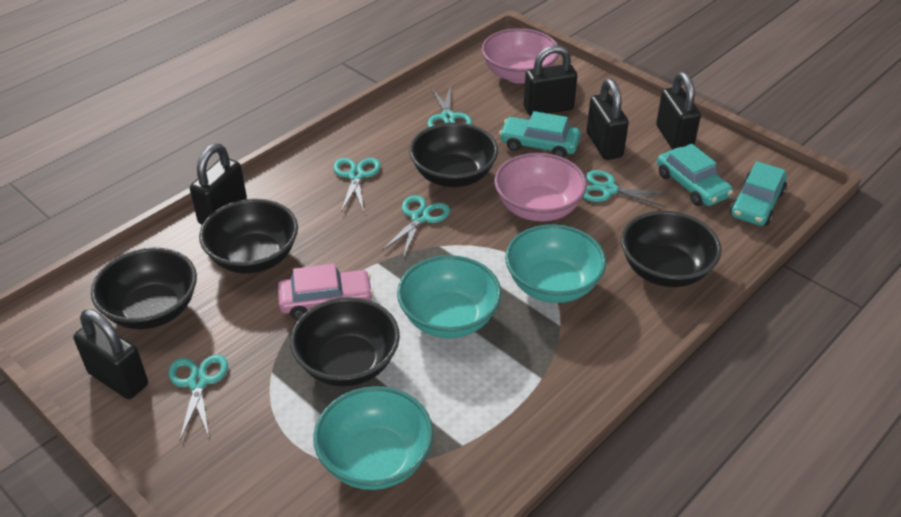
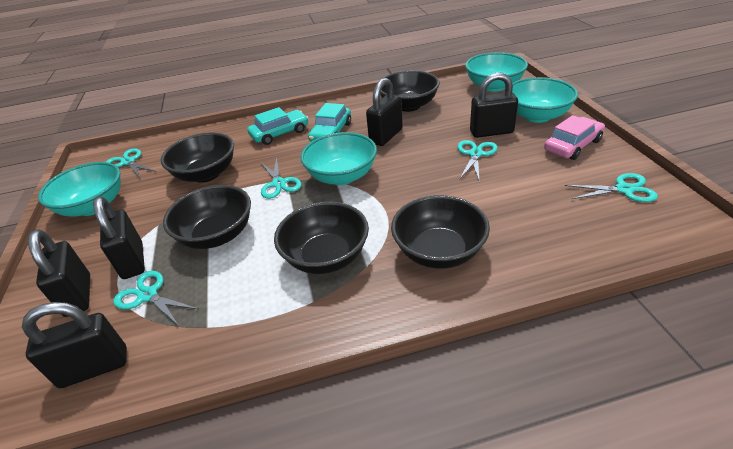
pink bowl: [482,28,559,83] [494,153,587,222] = 2 -> none = 0
turquoise bowl: [313,386,433,490] [397,255,501,338] [505,224,606,303] = 3 -> [38,162,121,216] [300,132,377,185] [465,52,528,92] [512,77,578,123] = 4
turquoise car: [499,111,581,158] [657,144,733,206] [730,161,787,226] = 3 -> [247,107,308,145] [308,103,351,142] = 2

